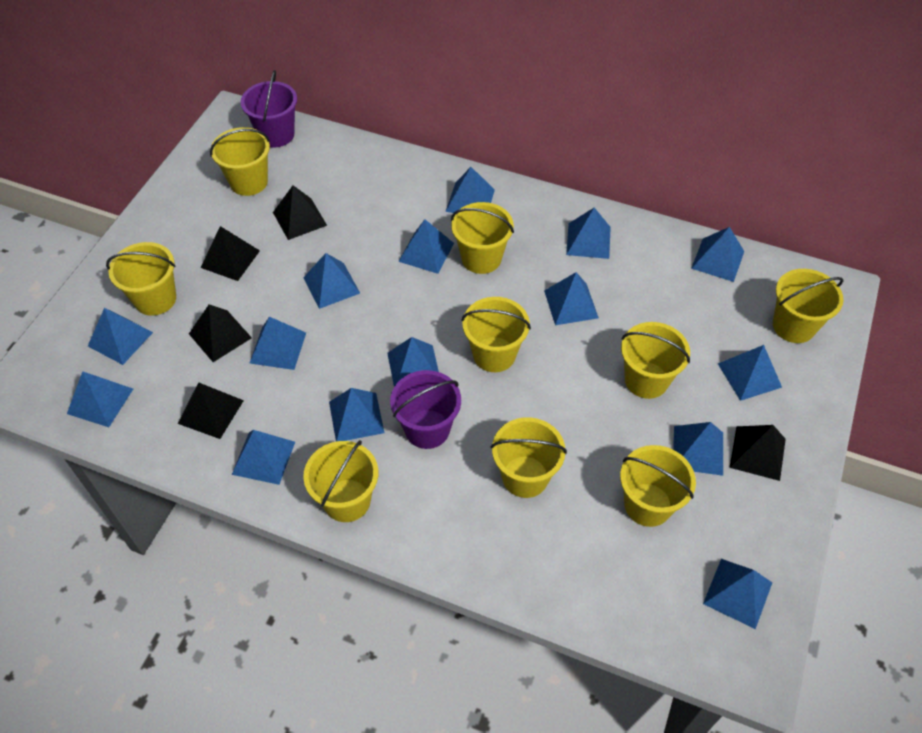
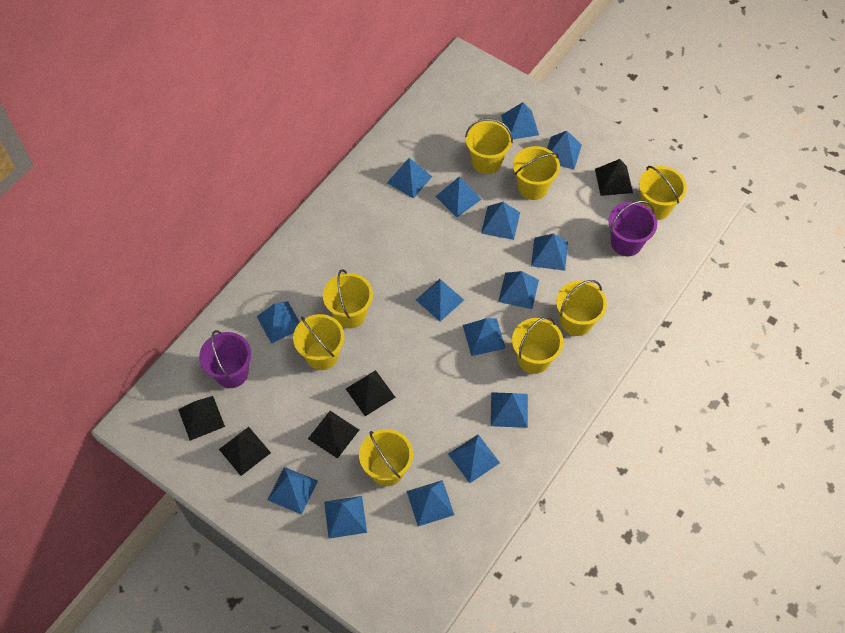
yellow bucket: [106,242,176,316] [210,127,270,196] [303,440,378,522] [451,202,514,274] [461,297,531,372] [491,417,567,498] [620,445,696,527] [621,322,690,399] [773,269,844,343] = 9 -> [293,314,345,370] [323,269,373,328] [359,429,413,486] [465,118,513,174] [512,316,563,374] [513,146,560,200] [556,280,607,336] [639,166,687,220] = 8

